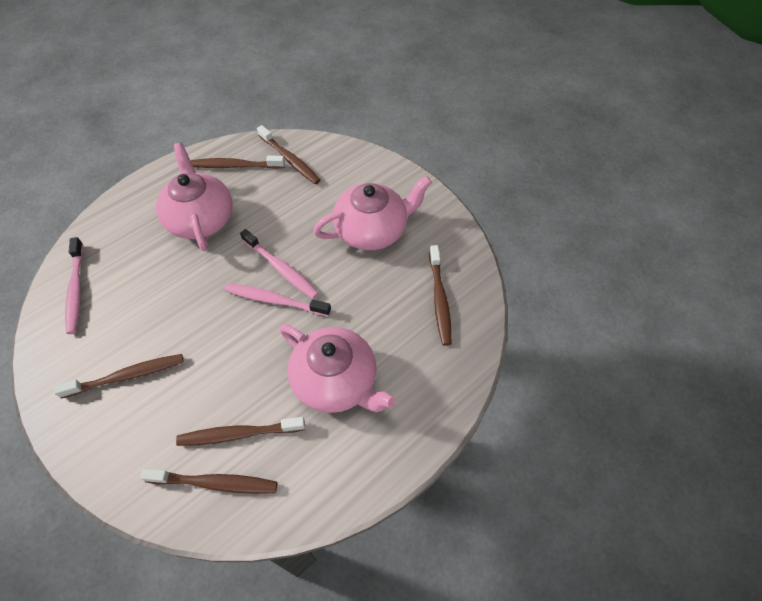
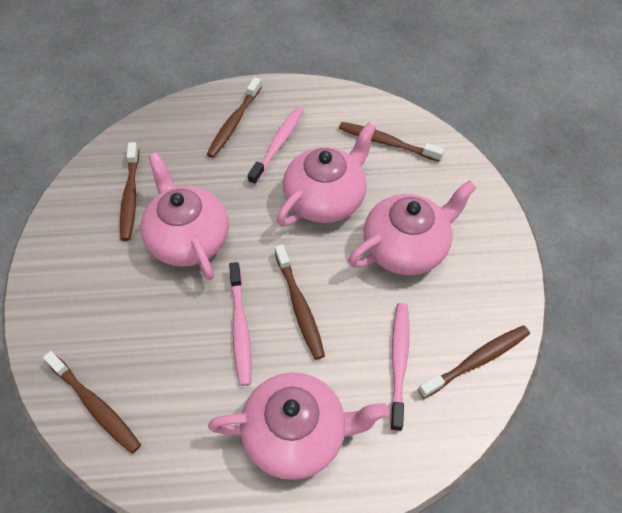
pink teapot: [156,143,233,251] [280,324,396,413] [313,176,432,250] = 3 -> [140,153,229,280] [208,372,389,480] [277,122,376,227] [348,180,477,275] = 4

